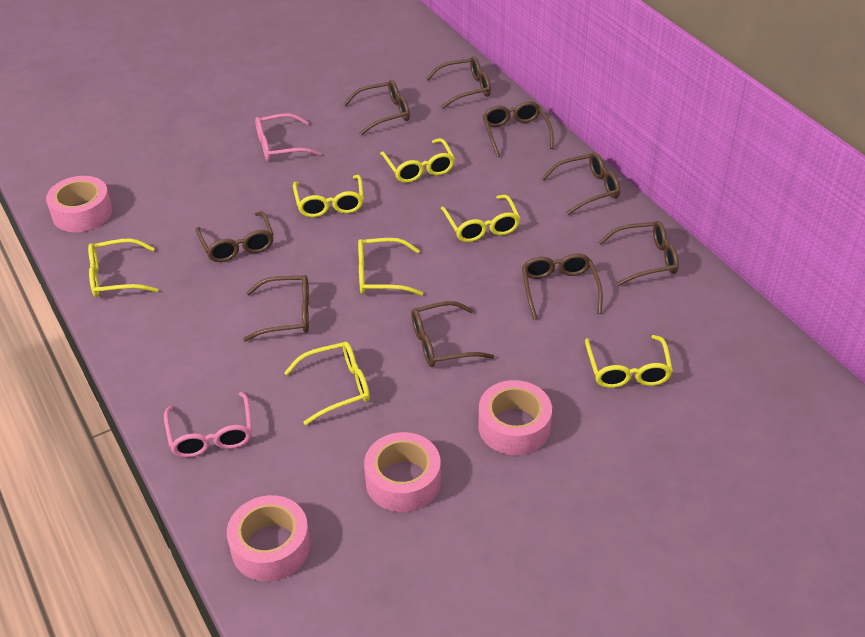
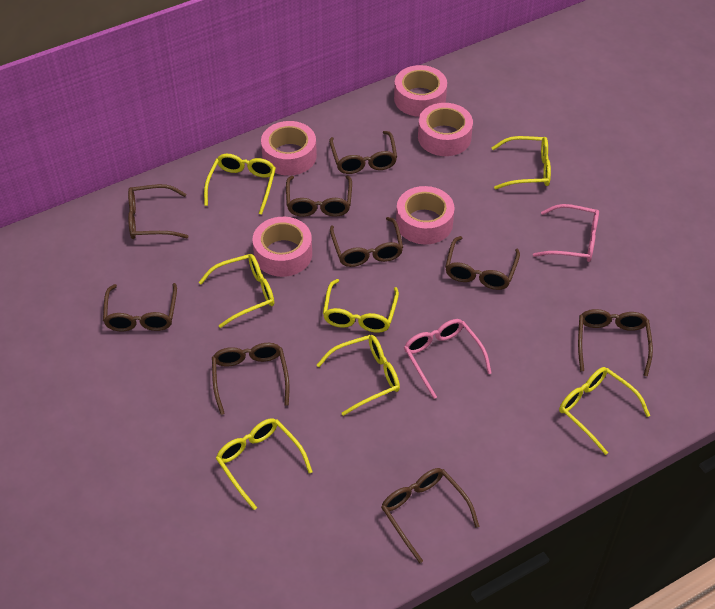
pink tape: [46,176,112,232] [227,495,310,581] [364,432,441,512] [478,380,552,455] = 4 -> [253,217,312,277] [261,121,317,176] [394,65,447,117] [396,186,455,245] [418,103,473,156] = 5

